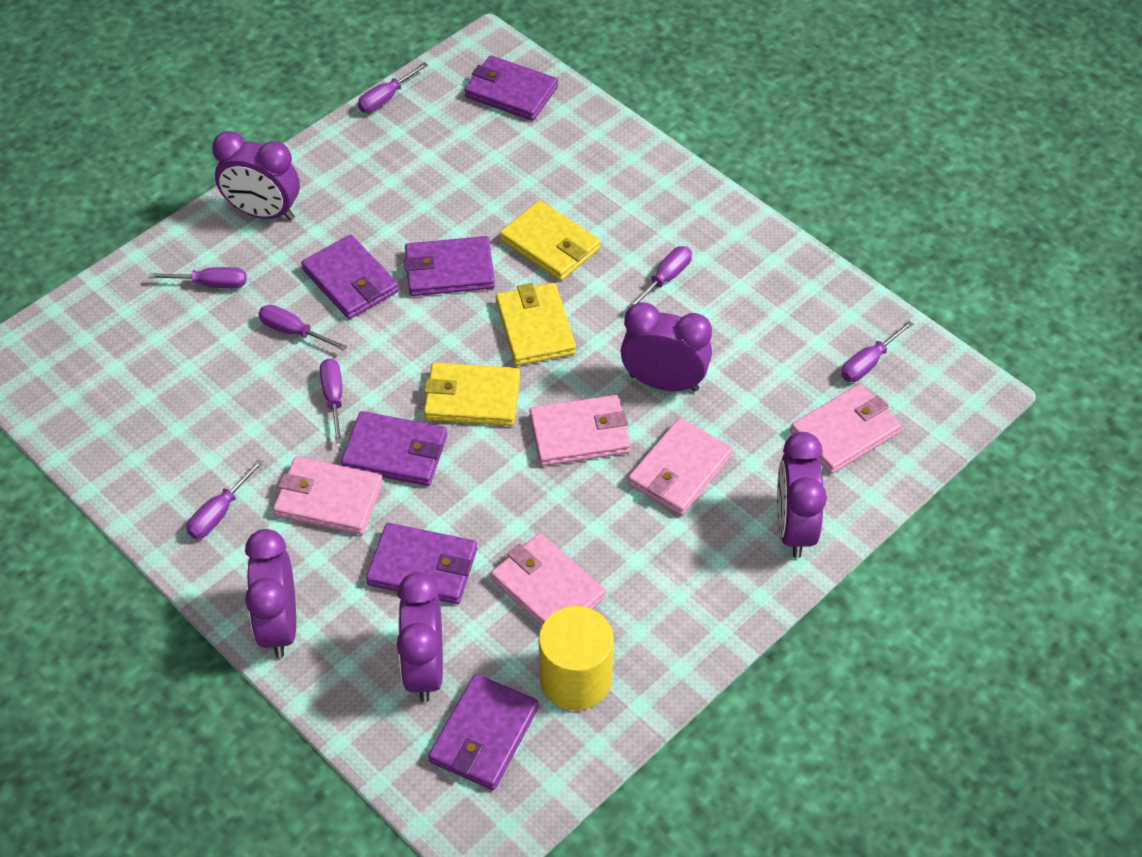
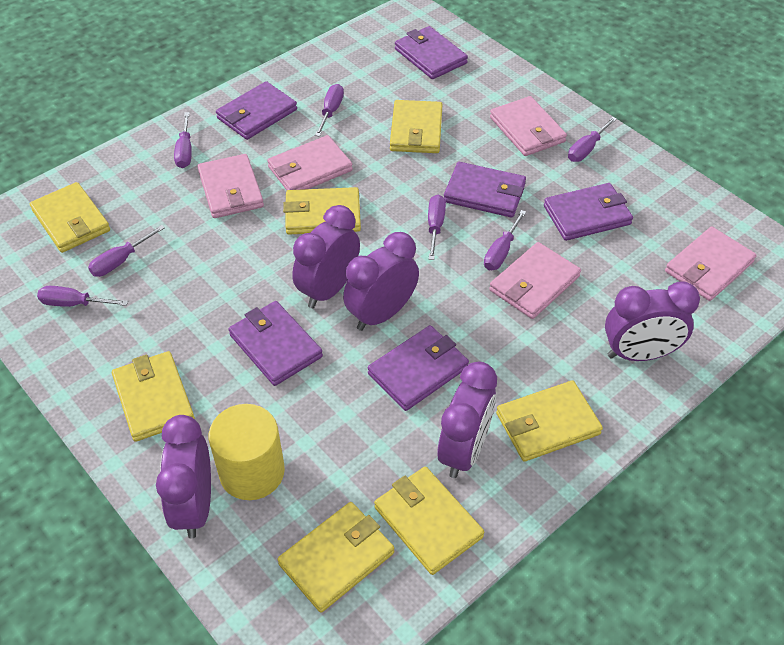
yellow wallet: [424,362,520,426] [496,283,576,366] [500,200,601,281] = 3 -> [30,182,110,253] [112,351,195,442] [278,502,394,613] [283,187,361,234] [374,467,484,575] [390,100,443,153] [496,380,603,462] = 7

